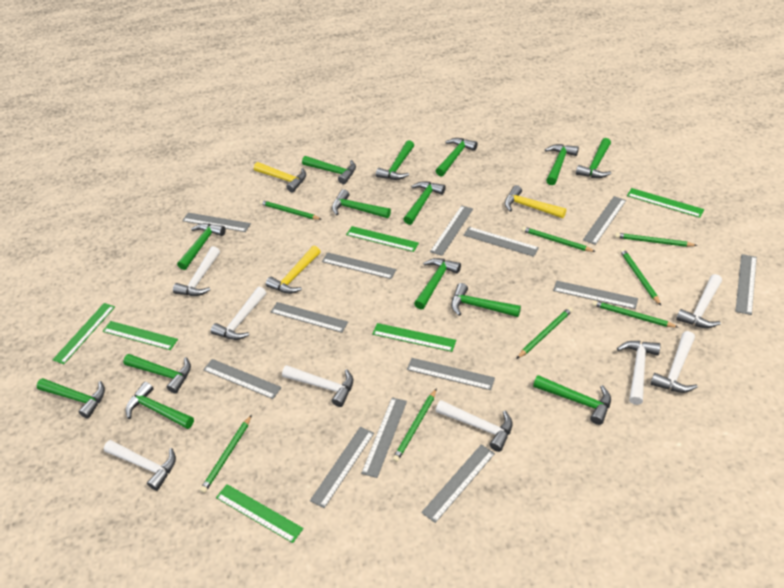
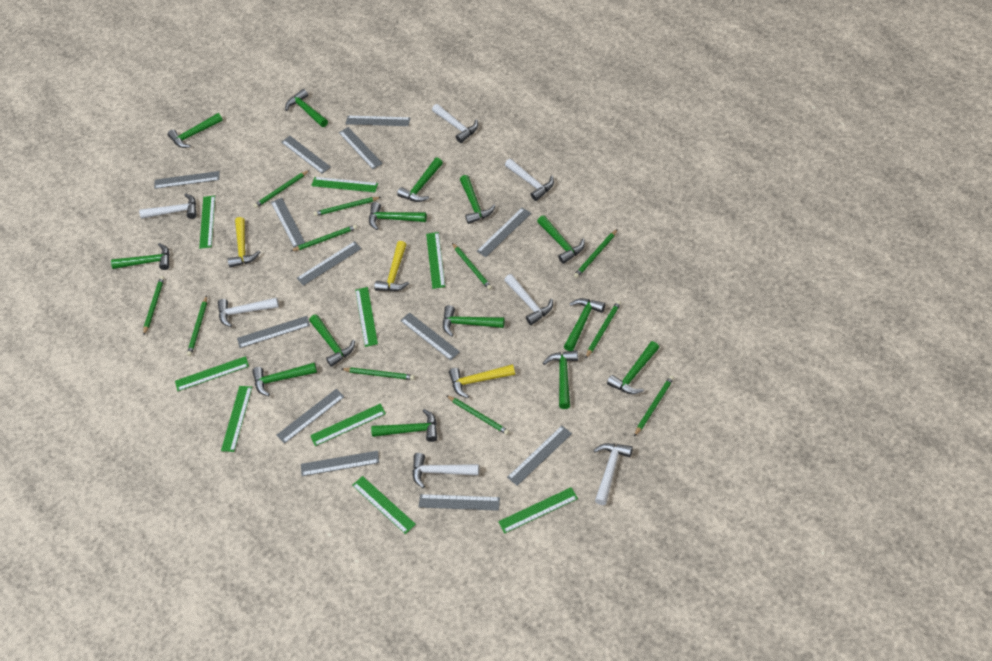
green pencil: [200,415,252,493] [260,200,322,220] [392,388,437,462] [517,307,573,359] [522,226,596,252] [592,300,679,328] [615,233,698,247] [620,248,661,306] = 8 -> [143,276,164,335] [187,296,207,356] [253,170,309,208] [291,225,357,251] [314,197,381,216] [342,367,415,380] [446,395,510,435] [452,243,492,290] [574,229,618,278] [585,301,621,359] [634,376,674,437] = 11
green ruler: [53,303,115,364] [103,321,178,350] [216,484,304,543] [346,226,419,252] [372,323,456,352] [627,188,704,218] = 6 -> [175,356,249,391] [199,195,215,249] [221,386,252,452] [310,403,386,446] [311,177,378,192] [352,476,416,534] [355,287,378,347] [426,232,445,289] [498,487,578,534] = 9
white hammer: [104,440,176,491] [173,246,220,296] [211,287,266,340] [282,365,353,407] [436,400,512,452] [617,341,661,405] [651,331,698,393] [676,274,722,328] = 8 -> [139,193,197,219] [218,297,279,327] [413,453,479,488] [432,104,478,143] [504,274,553,325] [505,159,554,201] [594,443,633,505] = 7

